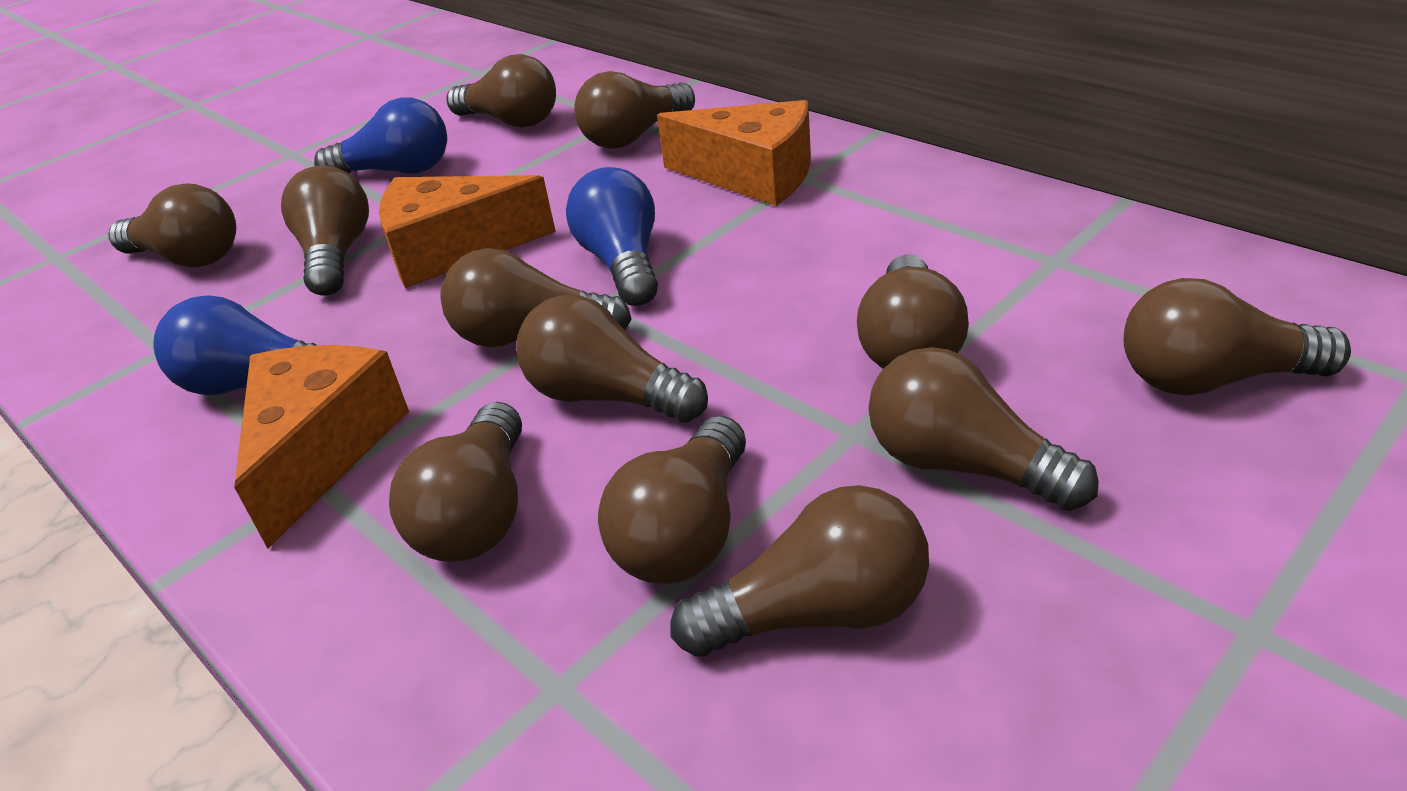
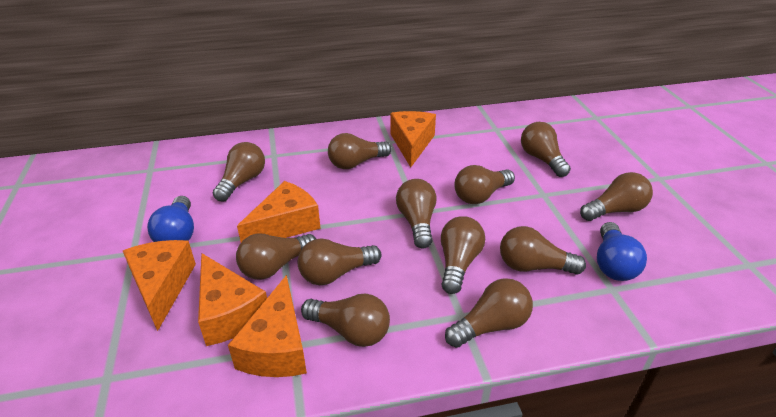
blue light bulb: [153,295,316,395] [314,97,447,174] [566,167,658,306] = 3 -> [147,196,194,242] [597,222,647,281] = 2
orange cheese: [234,345,409,549] [379,175,556,288] [657,100,811,206] = 3 -> [123,240,196,331] [198,253,267,346] [228,275,307,377] [237,181,321,242] [390,111,436,167] = 5

